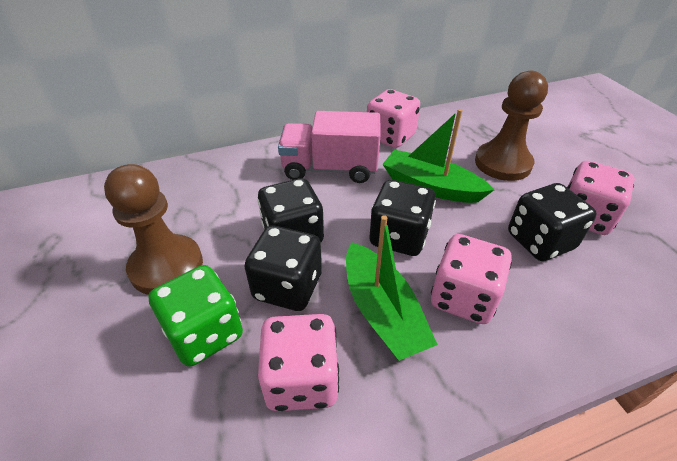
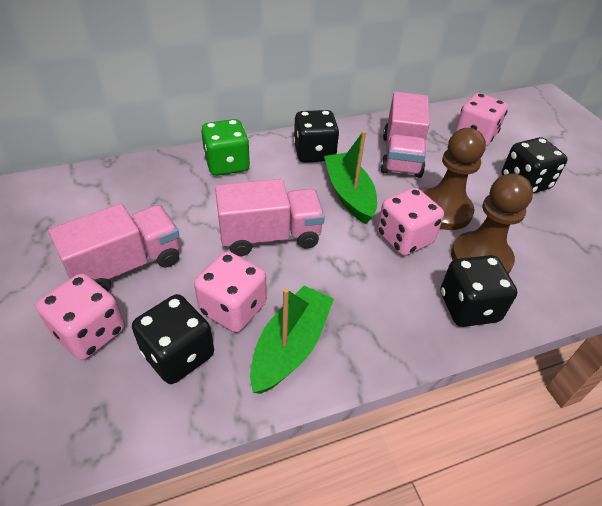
pink truck: [278,111,380,183] = 1 -> [48,204,180,291] [215,179,325,256] [381,92,429,178] = 3

